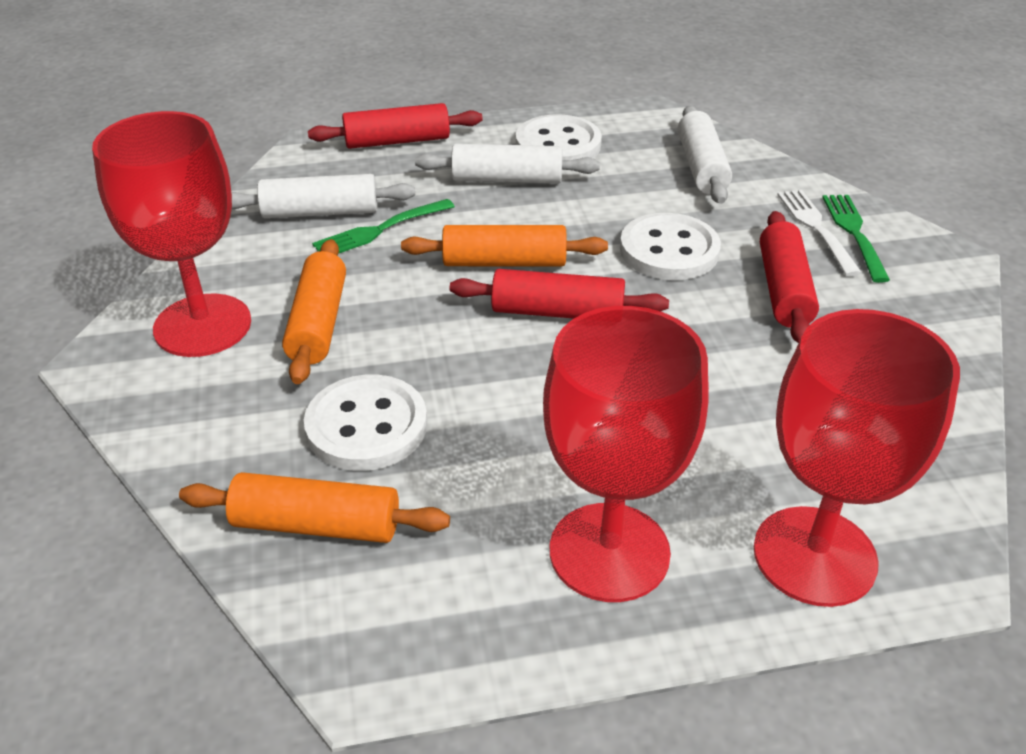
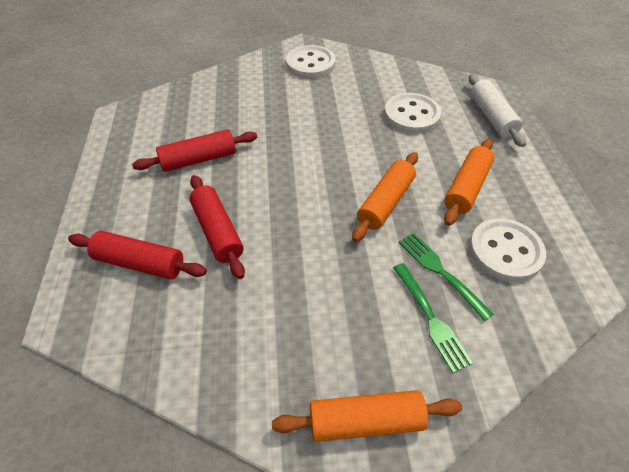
red goblet: [92,111,251,357] [543,306,709,602] [754,309,960,607] = 3 -> none = 0
white fork: [777,190,862,276] = 1 -> none = 0
white rolling pin: [231,174,415,219] [415,144,600,184] [678,106,732,204] = 3 -> [469,74,526,147] = 1

